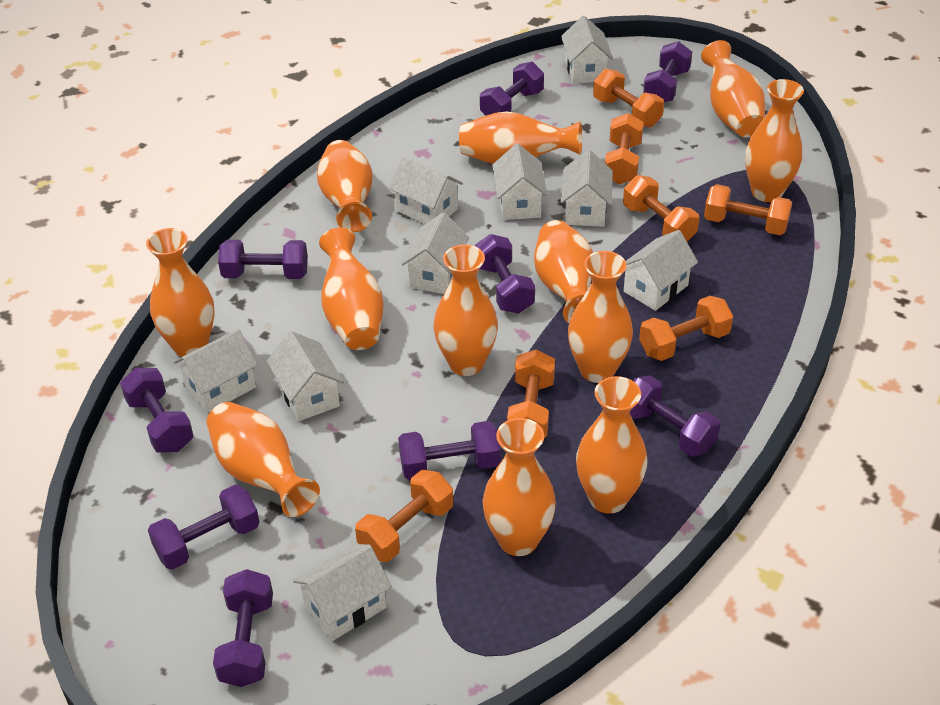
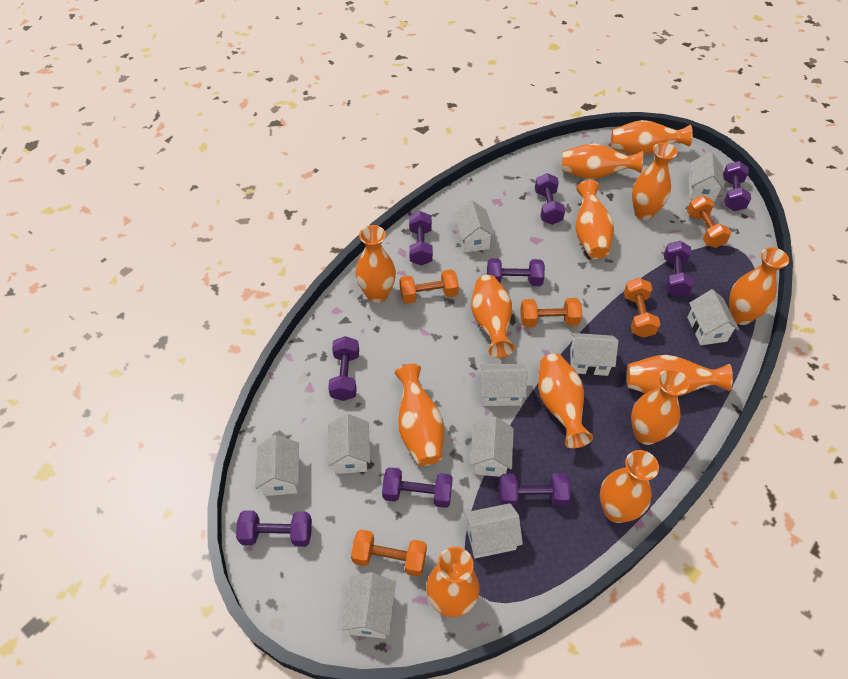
orange dumbbell: [355,470,453,562] [507,349,555,438] [593,69,664,127] [605,113,644,185] [623,175,699,241] [639,296,733,361] [704,184,792,235] = 7 -> [351,529,427,577] [399,269,459,304] [520,298,582,327] [624,278,660,338] [687,195,731,248] = 5
orange vase: [146,228,215,357] [206,402,320,517] [317,140,373,232] [319,228,384,350] [434,245,498,376] [459,111,582,164] [483,418,556,556] [534,220,593,323] [568,251,633,383] [576,376,648,514] [701,40,765,137] [745,79,804,202] = 12 -> [355,225,396,303] [395,364,444,466] [426,547,480,617] [471,275,515,358] [538,354,593,448] [562,143,643,179] [576,180,614,259] [600,450,659,523] [611,120,693,155] [627,355,733,397] [631,369,689,445] [632,143,678,220] [729,247,789,325] = 13
white house: [174,329,258,413] [267,331,344,421] [293,544,391,641] [389,156,463,224] [402,213,469,294] [492,144,548,220] [561,16,613,84] [561,150,613,227] [624,230,698,311] = 9 -> [255,435,299,496] [328,414,370,474] [342,572,396,639] [454,200,495,252] [464,503,523,559] [470,417,514,477] [480,364,527,406] [570,333,619,376] [687,289,740,345] [689,152,725,202] = 10

